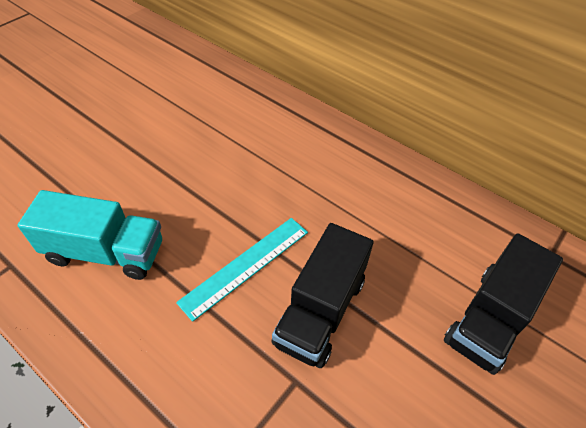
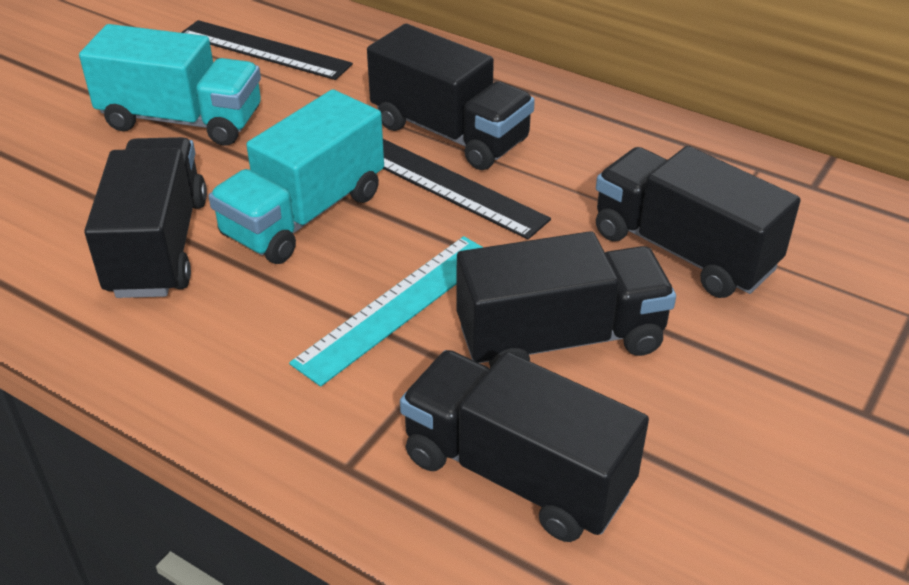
black ruler: none = 0 -> [181,20,353,80] [383,139,551,240] = 2
black truck: [272,223,374,368] [444,233,563,375] = 2 -> [84,137,207,298] [367,24,535,170] [400,350,649,542] [457,231,676,368] [596,146,801,298] = 5
turquoise truck: [17,190,162,280] = 1 -> [79,24,261,146] [209,89,384,264] = 2

